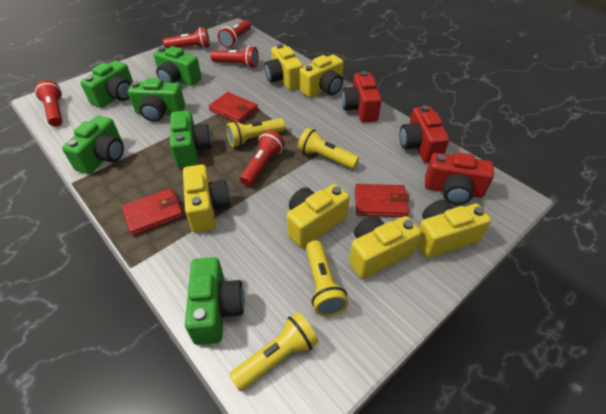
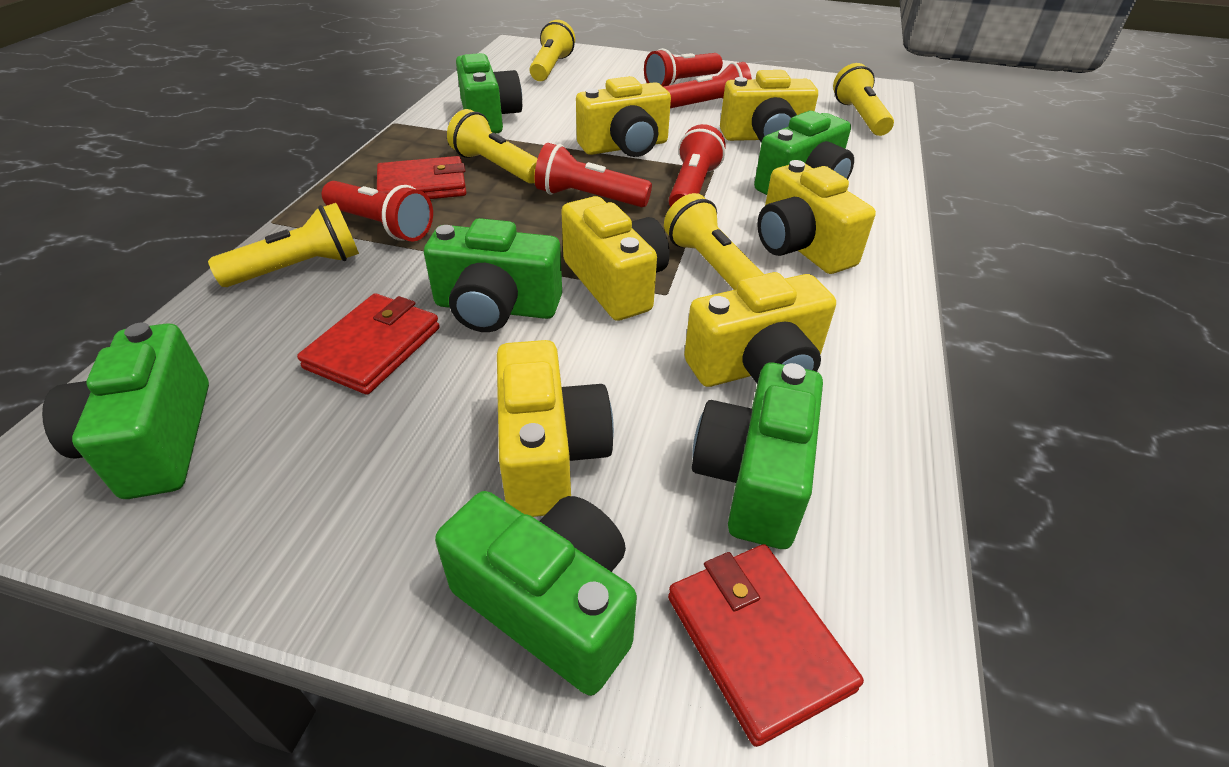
red camera: [342,71,382,123] [399,105,449,163] [425,152,494,205] = 3 -> none = 0
yellow flashlight: [226,118,286,147] [229,312,319,391] [298,128,359,169] [306,240,349,317] = 4 -> [208,203,359,287] [447,109,538,183] [529,20,575,81] [664,193,763,290] [833,63,894,136] = 5

